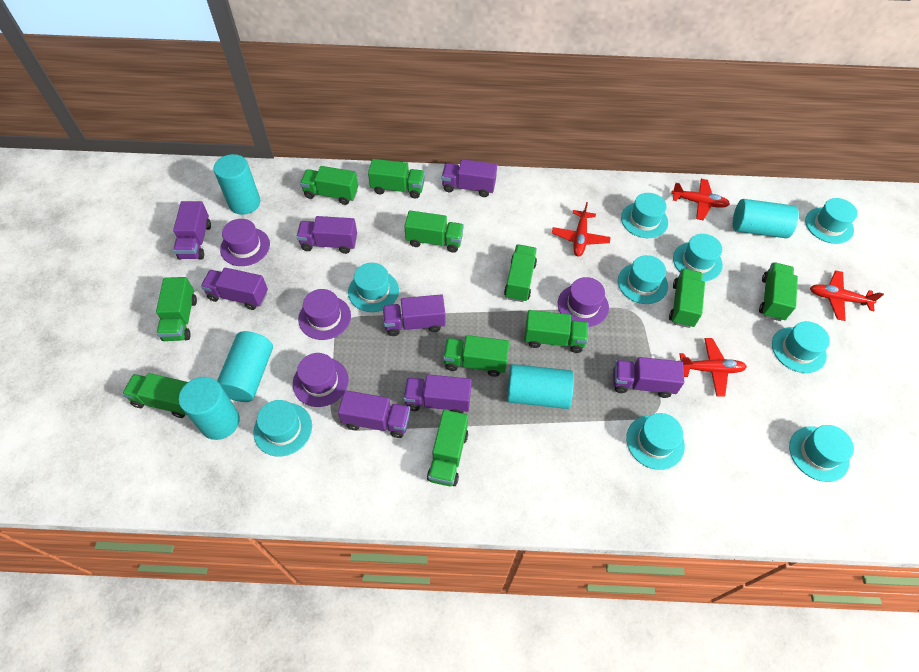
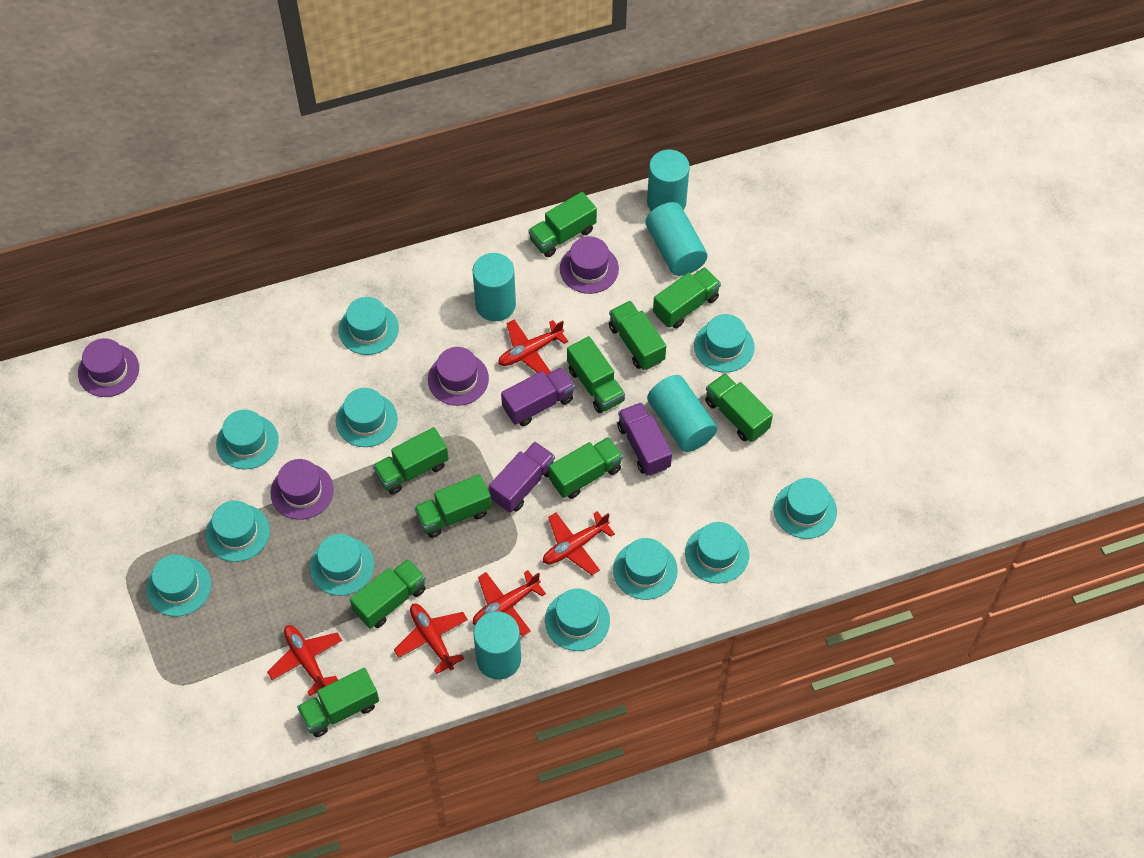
green truck: [122,373,188,418] [156,277,197,341] [300,166,358,205] [368,159,425,199] [404,210,464,253] [427,410,468,487] [443,335,509,377] [504,245,537,302] [524,310,588,353] [669,268,705,328] [759,262,798,321] = 11 -> [297,668,379,737] [350,559,426,629] [373,427,449,495] [414,474,492,538] [528,192,597,257] [549,437,623,499] [567,336,625,413] [609,301,666,370] [653,267,721,329] [705,373,773,442] = 10
purple truck: [173,201,211,260] [201,268,268,310] [296,216,357,254] [338,390,410,438] [383,294,445,336] [403,374,472,413] [442,159,497,197] [613,357,684,398] = 8 -> [489,442,555,513] [501,367,575,426] [617,402,672,476] = 3
red plane: [552,202,611,257] [671,179,730,220] [679,338,747,397] [810,270,884,321] = 4 -> [267,625,342,696] [394,604,468,674] [473,570,546,636] [498,320,568,376] [543,511,615,575] = 5
turquoise hat: [253,400,312,456] [348,263,399,312] [618,255,668,304] [621,193,668,238] [626,413,685,470] [673,234,723,281] [772,321,830,373] [789,425,854,482] [805,198,858,244] = 9 -> [146,554,211,617] [206,500,270,562] [216,410,279,469] [310,534,374,596] [336,388,398,447] [339,297,399,355] [545,588,610,651] [613,538,678,600] [685,522,749,583] [694,314,755,373] [774,478,837,539] = 11

